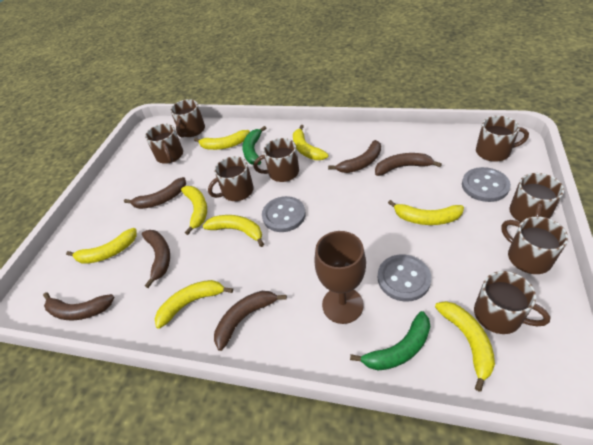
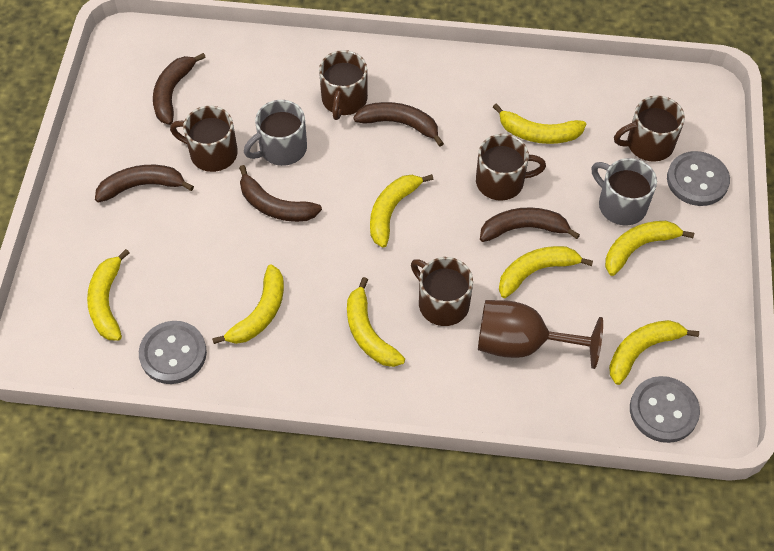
brown banana: [43,292,114,320] [124,177,186,209] [142,230,170,288] [214,291,287,351] [328,140,381,173] [375,153,442,176] = 6 -> [95,165,194,203] [153,53,206,125] [239,165,322,222] [353,102,444,147] [480,207,580,242] = 5
brown mug: [145,124,183,164] [170,99,205,137] [208,156,254,201] [254,138,299,182] [474,271,550,334] [476,116,529,162] [501,216,568,274] [509,173,564,222] = 8 -> [170,106,238,172] [319,50,368,120] [411,257,473,326] [476,134,546,201] [614,96,685,162] = 5
green banana: [242,126,266,165] [350,311,430,371] = 2 -> none = 0
grey mug: none = 0 -> [244,100,307,166] [592,158,657,225] = 2

